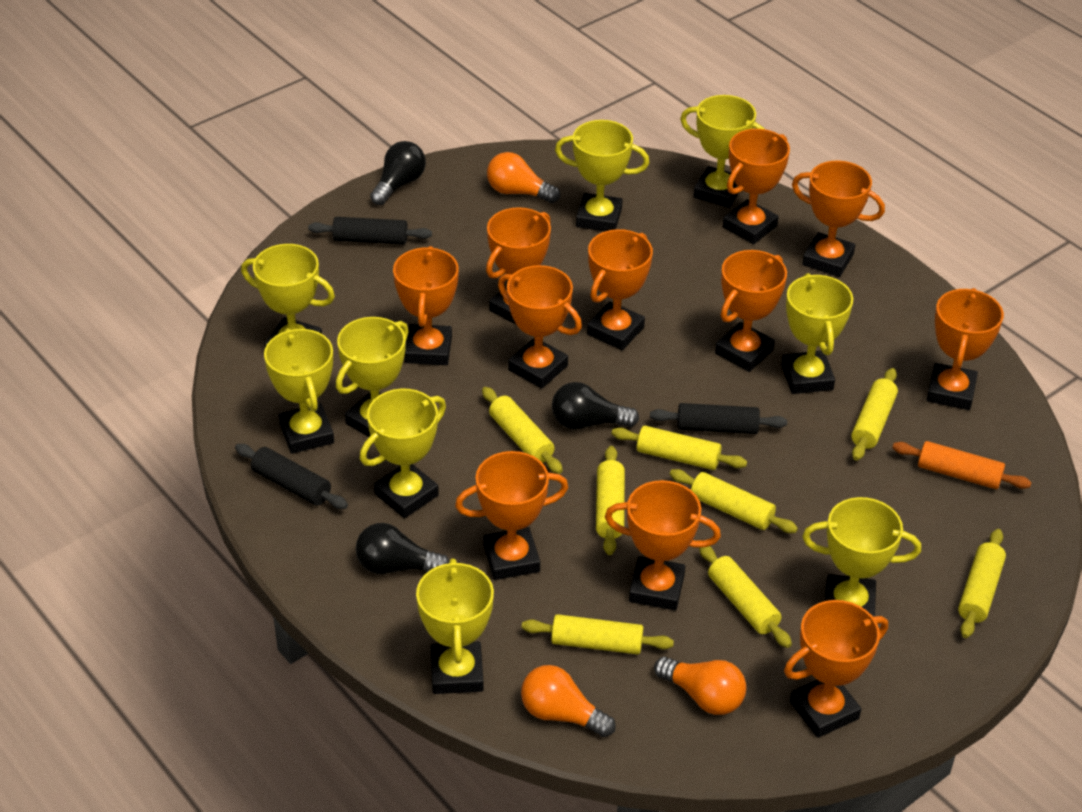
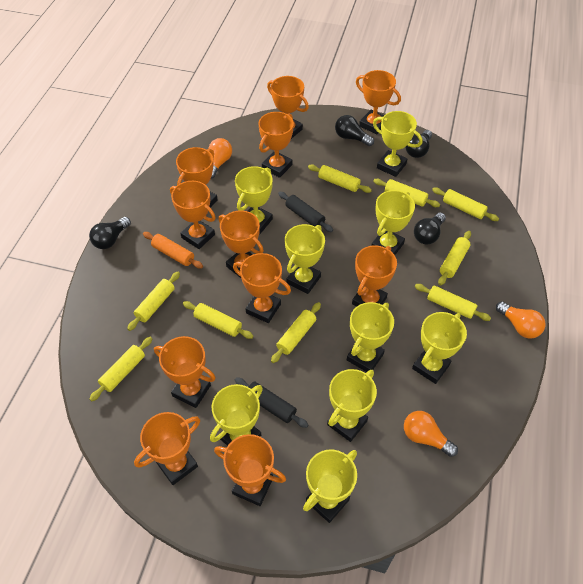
black light bulb: [356,523,449,574] [370,141,426,205] [552,382,639,430] = 3 -> [89,217,131,249] [335,115,374,146] [405,130,432,158] [414,212,446,245] = 4
black rolling pin: [235,444,348,509] [308,217,432,245] [650,403,787,434] = 3 -> [235,377,308,428] [278,192,333,232] = 2
yellow rolling pin: [482,387,563,474] [522,614,674,654] [596,446,625,555] [612,426,747,470] [670,469,798,533] [699,546,792,648] [851,368,898,461] [958,529,1006,638] = 8 -> [89,337,152,401] [127,271,180,331] [183,301,253,339] [271,302,321,363] [308,164,372,193] [373,179,440,207] [414,284,491,321] [432,187,499,221] [438,231,471,286] = 9

